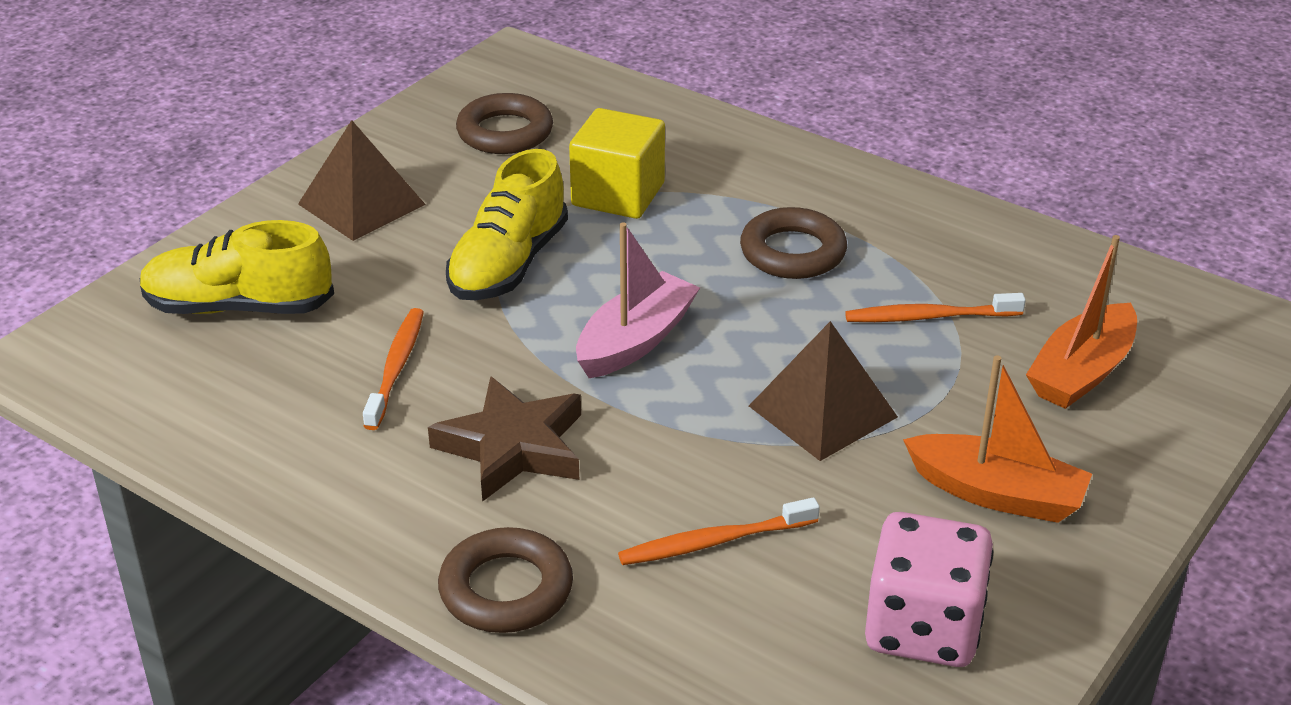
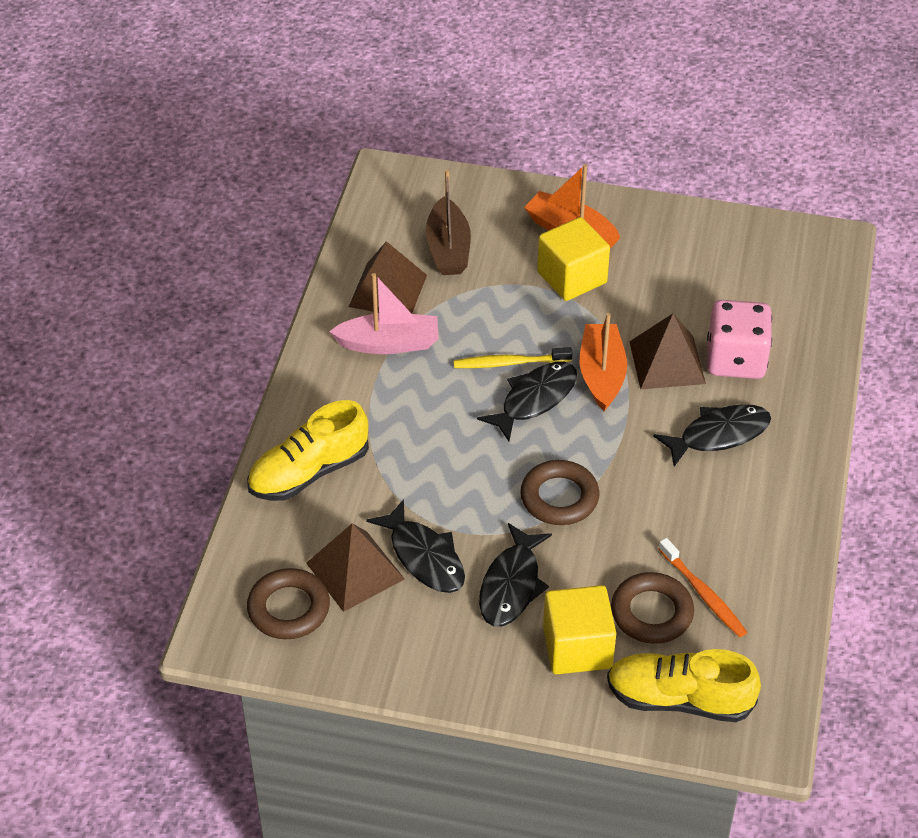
black fish: none = 0 -> [366,499,465,593] [477,362,577,442] [479,523,552,626] [653,404,771,467] = 4
brown boat: none = 0 -> [426,170,471,275] = 1
brown pyramid: [298,120,426,241] [749,321,898,461] = 2 -> [306,523,405,612] [349,241,427,313] [629,313,706,389] = 3
brown star: [428,376,581,502] = 1 -> none = 0
orange toothbrush: [363,308,424,430] [618,497,820,565] [845,293,1026,322] = 3 -> [659,538,747,637] = 1
yellow cube: [569,108,665,219] = 1 -> [537,217,610,301] [543,585,616,675] = 2
yellow toothbrush: none = 0 -> [454,347,572,368] = 1

